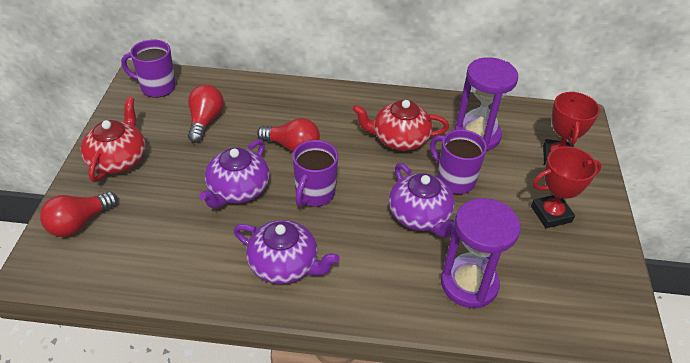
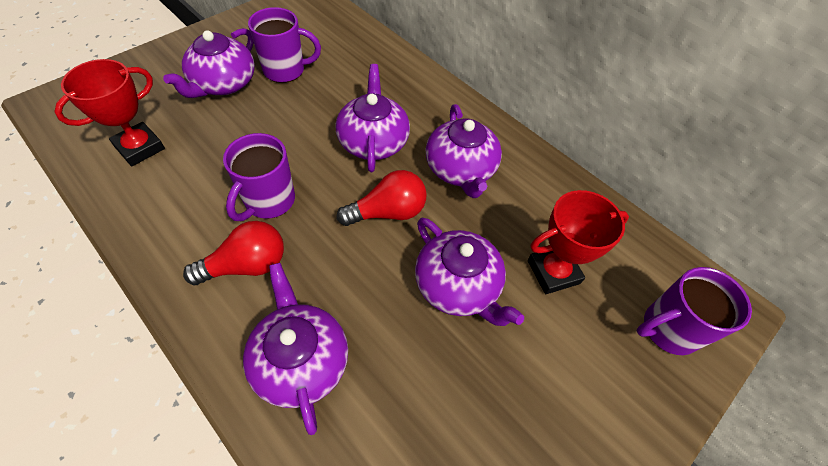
purple hourglass: [441,198,521,308] [455,57,518,151] = 2 -> none = 0
purple teapot: [199,139,270,209] [234,220,340,284] [389,163,455,238] = 3 -> [163,28,255,98] [243,263,348,435] [336,64,410,172] [415,218,524,326] [426,104,502,198] = 5
red light bulb: [40,192,118,237] [188,85,224,143] [257,118,320,152] = 3 -> [183,221,284,285] [337,170,427,226] = 2
red teapot: [80,97,146,182] [352,100,449,151] = 2 -> none = 0

